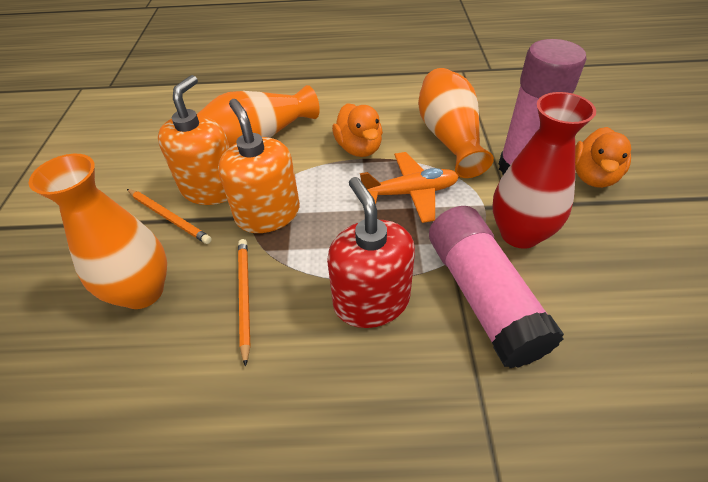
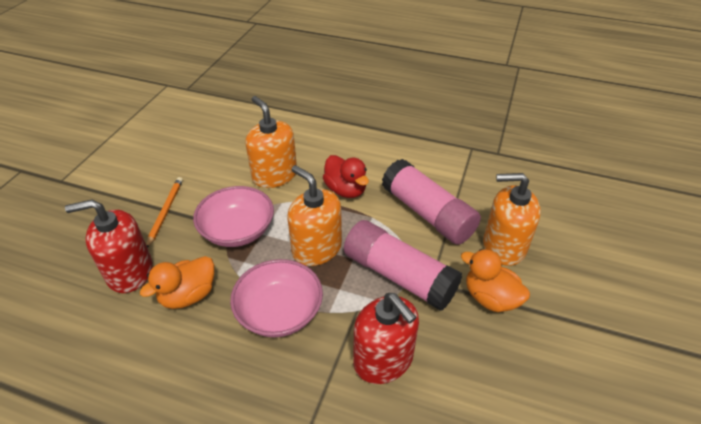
orange pencil: [127,189,212,244] [238,239,251,367] = 2 -> [146,177,183,248] = 1
orange plane: [360,152,459,223] = 1 -> none = 0
orange soap dispenser: [158,75,230,205] [218,99,300,233] = 2 -> [245,96,297,188] [288,165,342,266] [483,173,541,266] = 3
orange vase: [29,154,167,309] [197,85,320,147] [418,68,494,178] = 3 -> none = 0
pink bowl: none = 0 -> [193,186,274,247] [230,259,323,337] = 2
red duck: none = 0 -> [323,155,369,198] = 1
red soap dispenser: [327,177,415,328] = 1 -> [65,199,152,293] [353,293,419,384] = 2
red vase: [493,92,596,249] = 1 -> none = 0

